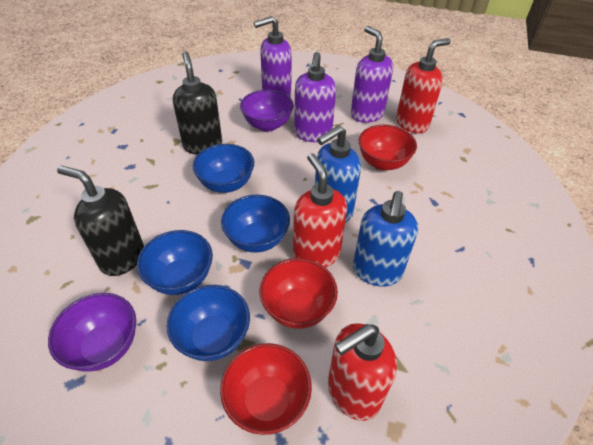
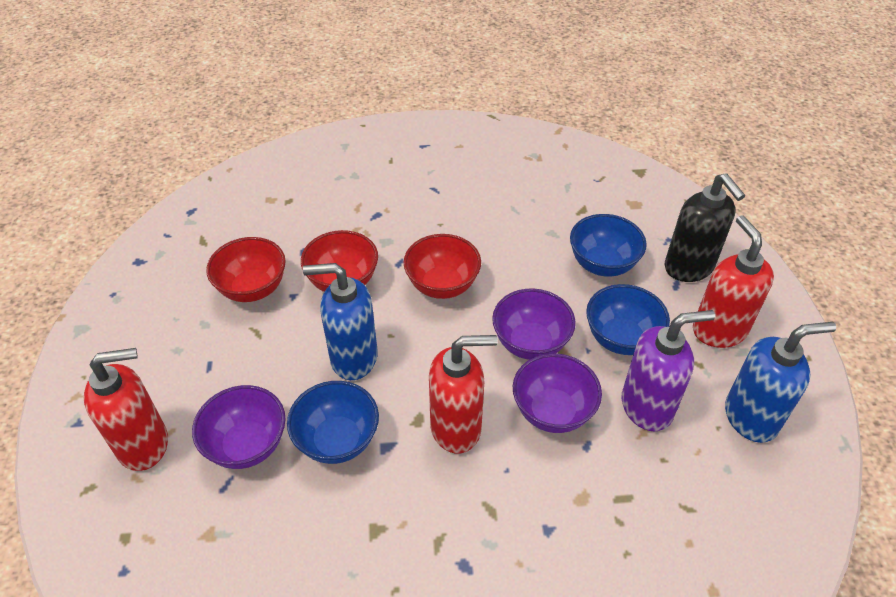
black soap dispenser: [57,165,144,276] [173,52,222,155] = 2 -> [665,173,745,282] = 1
blue bowl: [137,230,213,295] [167,285,250,361] [192,144,254,193] [221,195,290,253] = 4 -> [287,381,379,464] [570,214,647,277] [586,284,670,355] = 3
purple bowl: [48,293,136,372] [240,90,294,132] = 2 -> [192,385,286,469] [492,289,576,360] [513,353,602,433] = 3
purple soap dispenser: [254,16,292,98] [294,52,336,142] [351,26,393,123] = 3 -> [621,310,715,431] = 1

